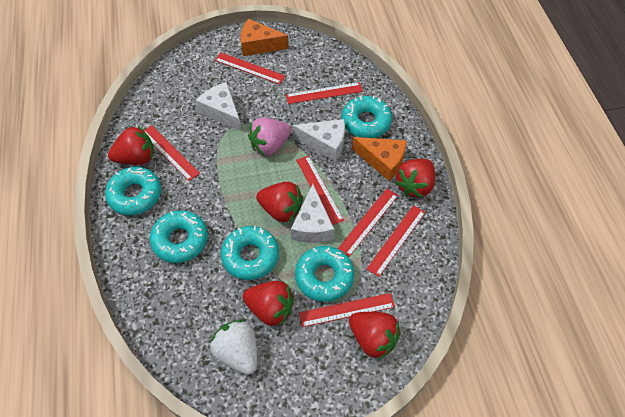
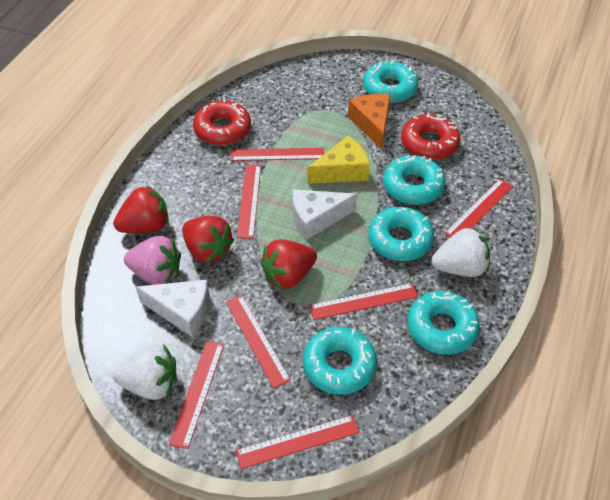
orange cheese: [241,19,289,56] [352,137,407,181] = 2 -> [348,94,390,150] = 1
red donut: none = 0 -> [193,99,251,145] [401,113,460,160] = 2
red strawberry: [108,126,154,165] [243,281,294,327] [256,182,303,223] [349,312,401,360] [395,159,435,198] = 5 -> [113,185,169,233] [182,216,234,264] [260,240,317,289] = 3
white cheese: [196,82,242,132] [291,184,334,243] [292,119,345,161] = 3 -> [136,280,210,337] [293,189,357,240] = 2
white strawberry: [210,320,257,375] = 1 -> [112,344,177,400] [431,228,490,277] = 2
yellow cheese: none = 0 -> [307,136,370,184] = 1

